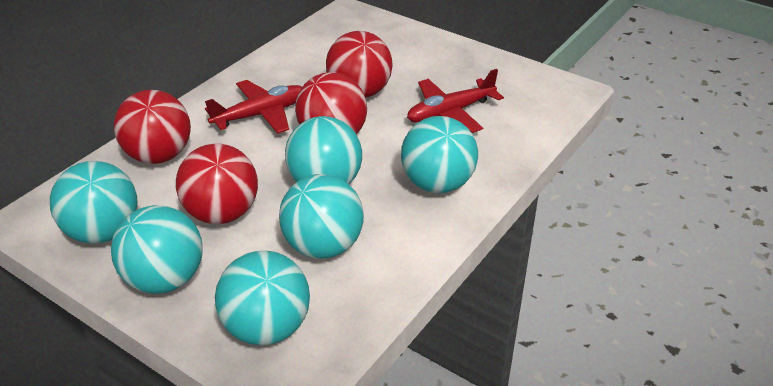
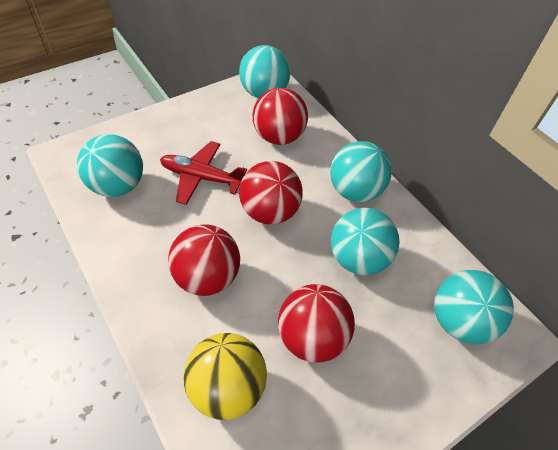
red plane: [205,80,302,134] [407,69,504,133] = 2 -> [160,141,247,205] = 1
turquoise ball: [50,161,138,244] [111,205,203,294] [215,250,310,345] [279,174,364,259] [285,116,362,184] [401,116,478,193] = 6 -> [77,134,143,197] [239,45,290,98] [330,141,392,202] [331,208,400,275] [434,270,514,344] = 5
yellow ball: none = 0 -> [183,333,267,420] = 1

